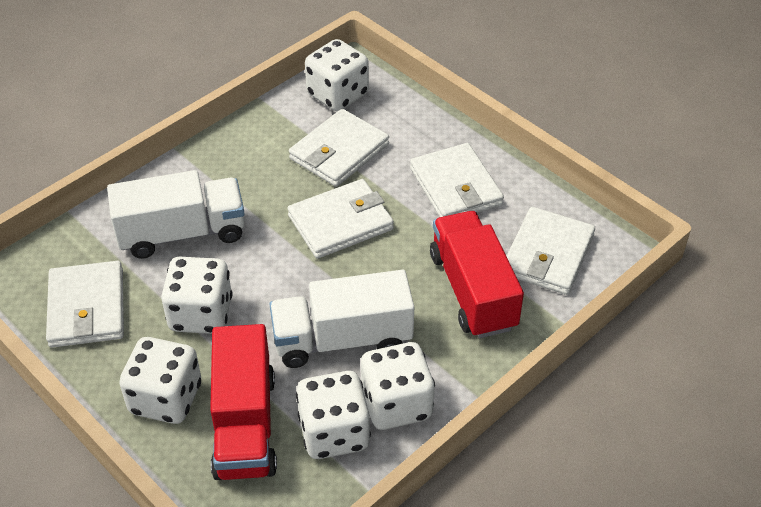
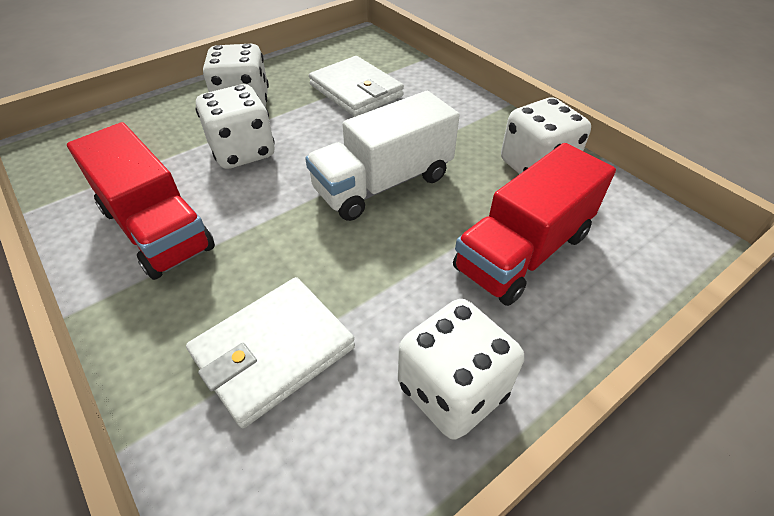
white dice: [119,337,201,424] [161,257,233,334] [296,371,371,459] [305,39,369,111] [361,342,435,430] = 5 -> [196,84,275,169] [203,44,269,108] [398,299,524,440] [501,98,591,174] = 4
white truck: [107,170,245,259] [270,270,414,368] = 2 -> [305,91,460,221] = 1
white wallet: [46,261,124,348] [288,179,394,259] [289,109,389,187] [410,143,504,217] [507,207,595,295] = 5 -> [186,277,355,428] [309,56,404,117] = 2

